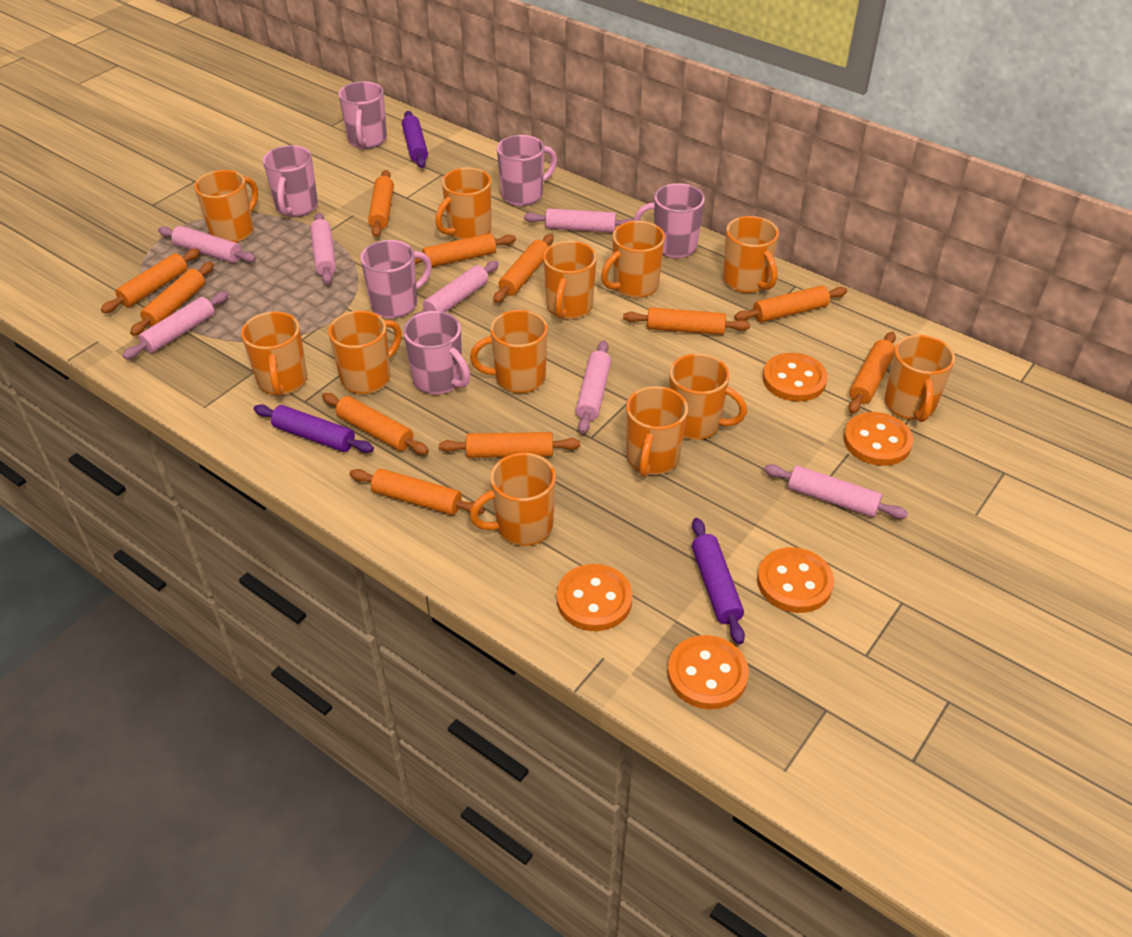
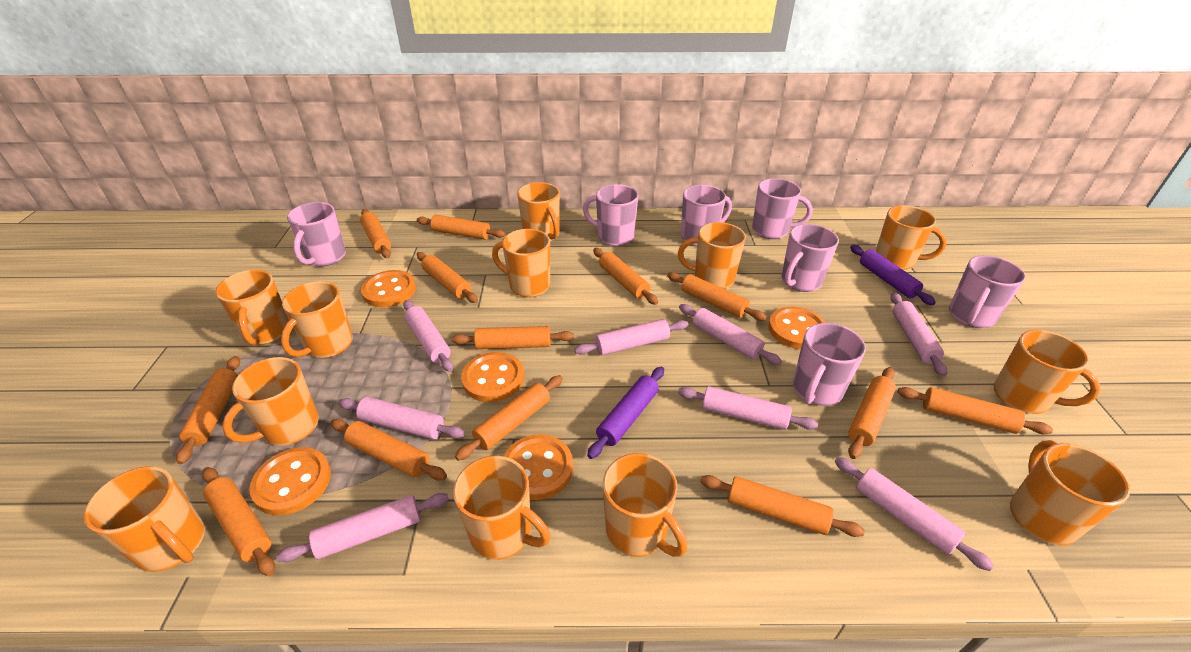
orange rolling pin: [101,249,200,313] [130,262,214,336] [322,393,429,455] [349,469,485,515] [368,170,394,237] [415,233,516,267] [439,432,580,458] [493,234,554,303] [623,307,750,335] [734,286,847,322] [848,332,896,414] = 11 -> [176,356,240,464] [202,467,275,576] [330,419,447,481] [360,209,391,258] [417,215,505,240] [417,252,478,303] [451,326,574,349] [455,375,563,461] [593,248,658,305] [667,272,767,321] [700,475,865,537] [848,367,896,459] [897,387,1053,435] = 13
pink mug: [263,145,318,217] [339,81,387,149] [360,240,432,319] [403,311,470,394] [497,135,557,206] [633,183,705,258] = 6 -> [287,202,346,267] [583,184,638,246] [681,185,732,246] [752,178,812,239] [781,224,839,292] [793,323,866,406] [949,255,1026,328] = 7
pink rolling pin: [123,292,228,359] [158,226,256,263] [310,213,336,284] [413,261,499,316] [524,208,634,233] [576,340,611,434] [764,464,908,519] = 7 -> [276,493,449,562] [338,397,465,439] [403,300,453,372] [574,319,688,355] [678,386,818,430] [679,304,782,365] [835,457,994,571] [891,292,947,376] = 8
purple rolling pin: [254,405,374,453] [402,111,428,168] [692,518,745,644] = 3 -> [587,367,664,459] [850,245,936,305] = 2

